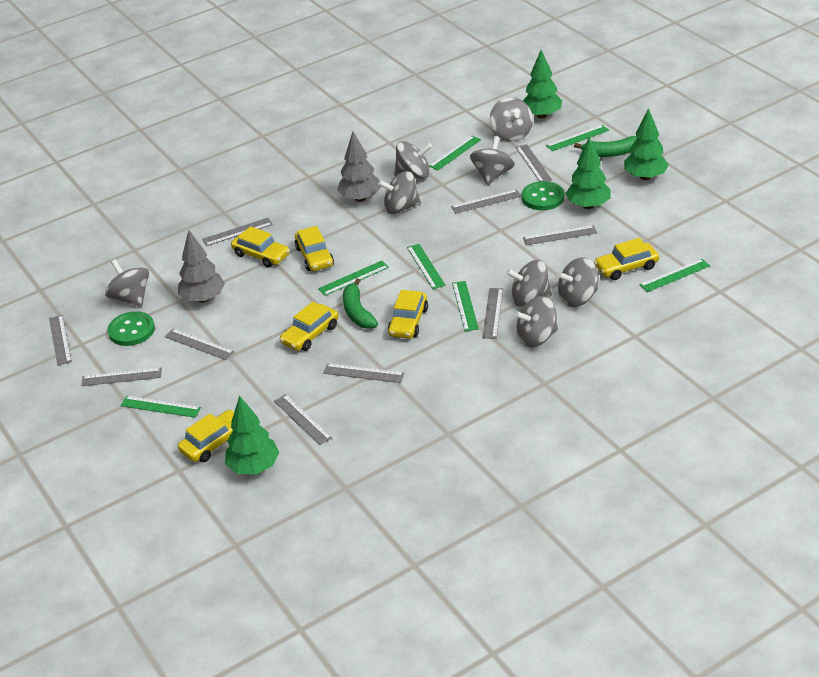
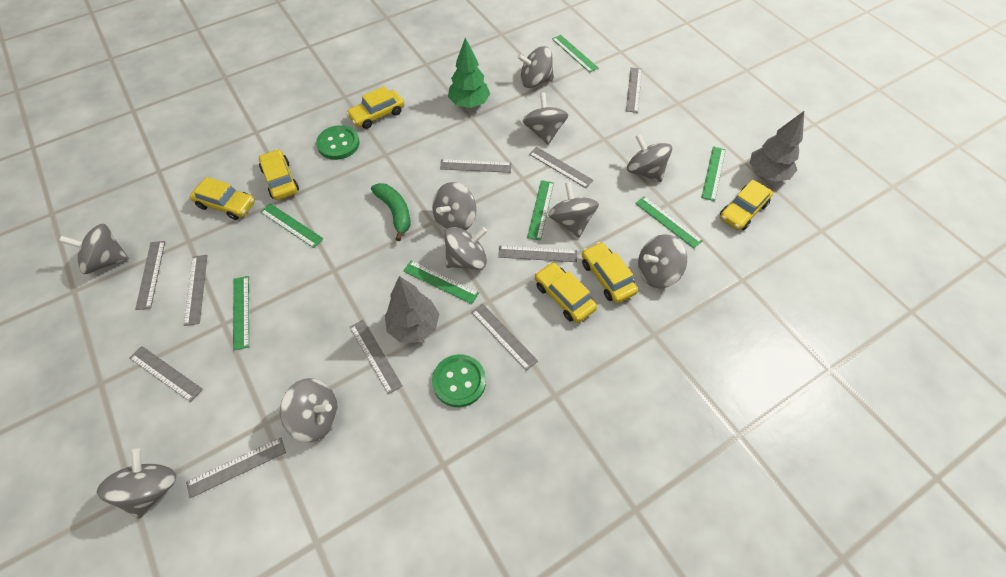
green banana: [343,279,378,329] [574,136,637,157] = 2 -> [371,183,411,241] = 1
green tree: [225,395,280,475] [523,50,562,118] [565,137,611,209] [624,108,669,180] = 4 -> [448,37,490,108] = 1
grey spinning top: [105,259,149,307] [378,171,421,214] [394,141,432,179] [470,136,515,185] [490,97,533,141] [506,260,552,307] [514,296,558,347] [557,257,598,307] = 8 -> [59,224,129,274] [97,448,176,519] [280,378,338,442] [432,182,476,231] [445,227,487,270] [517,46,554,88] [523,92,568,145] [548,182,599,238] [627,134,672,182] [638,234,687,288] = 10

